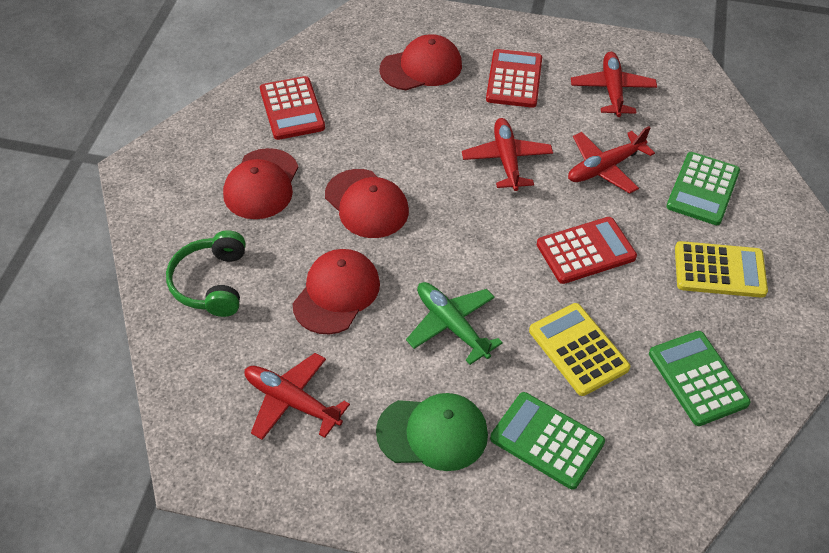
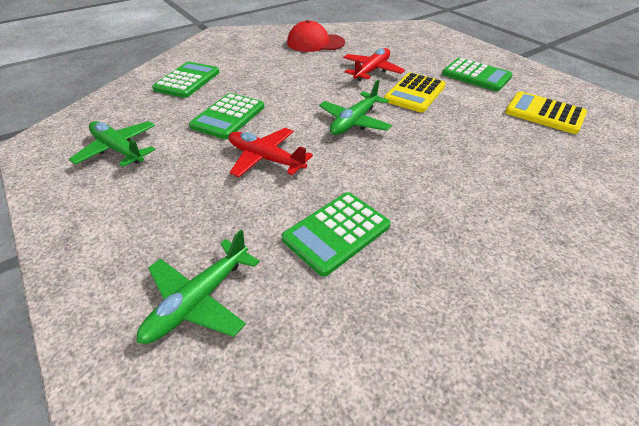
green calculator: [490,392,605,489] [649,331,751,426] [666,152,740,225] = 3 -> [152,62,220,98] [189,93,264,139] [282,192,391,277] [442,58,513,91] = 4
green cap: [376,393,488,471] = 1 -> none = 0
green headphones: [166,230,246,317] = 1 -> none = 0
green plane: [406,282,503,365] = 1 -> [69,121,155,167] [137,230,260,344] [319,80,392,135] = 3
red calculator: [260,76,325,140] [486,49,542,108] [537,217,637,284] = 3 -> none = 0
red cap: [223,148,298,219] [292,249,380,334] [325,169,409,238] [380,34,462,90] = 4 -> [287,20,345,52] = 1
red plane: [245,353,350,440] [462,118,553,191] [568,126,655,194] [571,52,657,117] = 4 -> [229,128,313,177] [343,48,405,81] = 2

